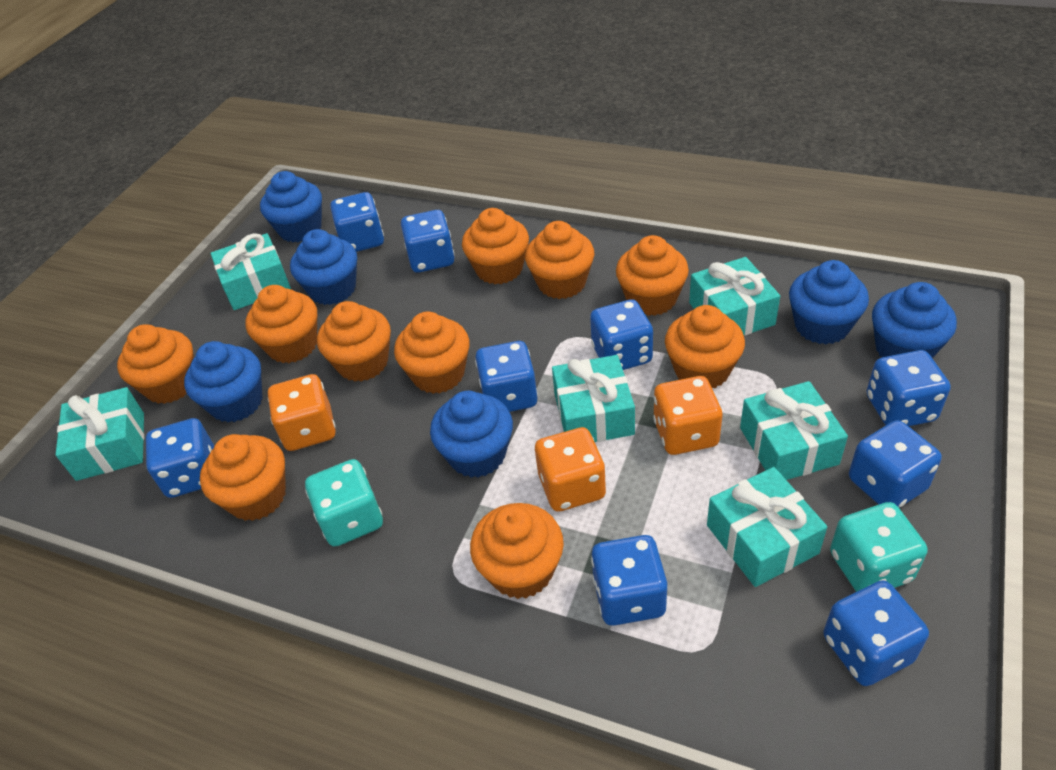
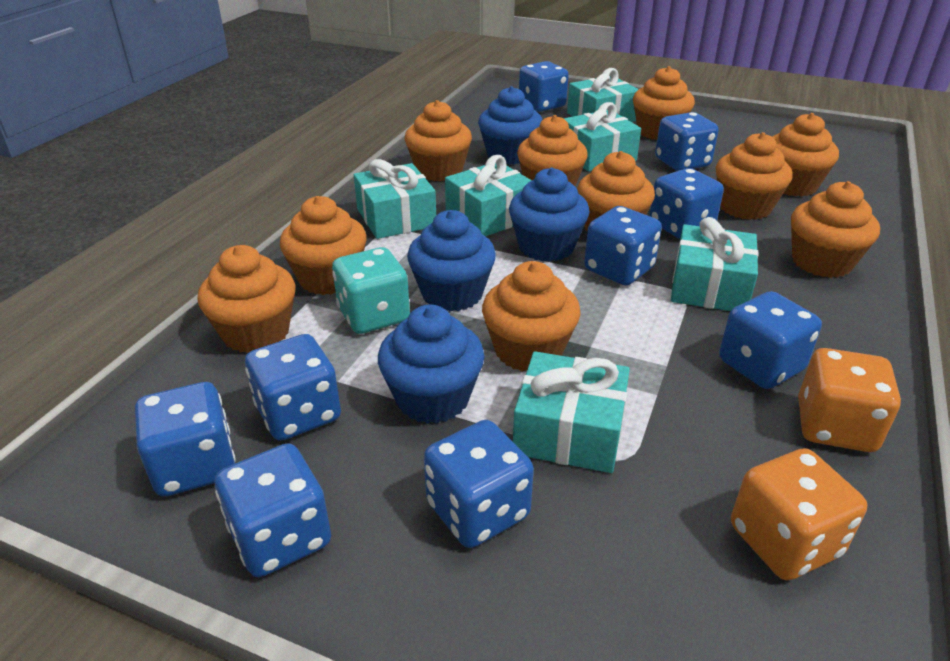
blue cupcake: [184,341,263,423] [260,171,322,242] [290,229,357,305] [430,391,513,478] [789,260,869,344] [872,282,957,358] = 6 -> [378,305,485,424] [407,210,496,312] [478,86,542,165] [509,168,590,262] = 4
orange dice: [268,374,336,451] [535,427,606,512] [653,376,722,455] = 3 -> [731,448,867,580] [798,348,901,452] = 2
turquoise dice: [305,459,383,547] [830,502,928,592] = 2 -> [332,247,410,334] = 1

